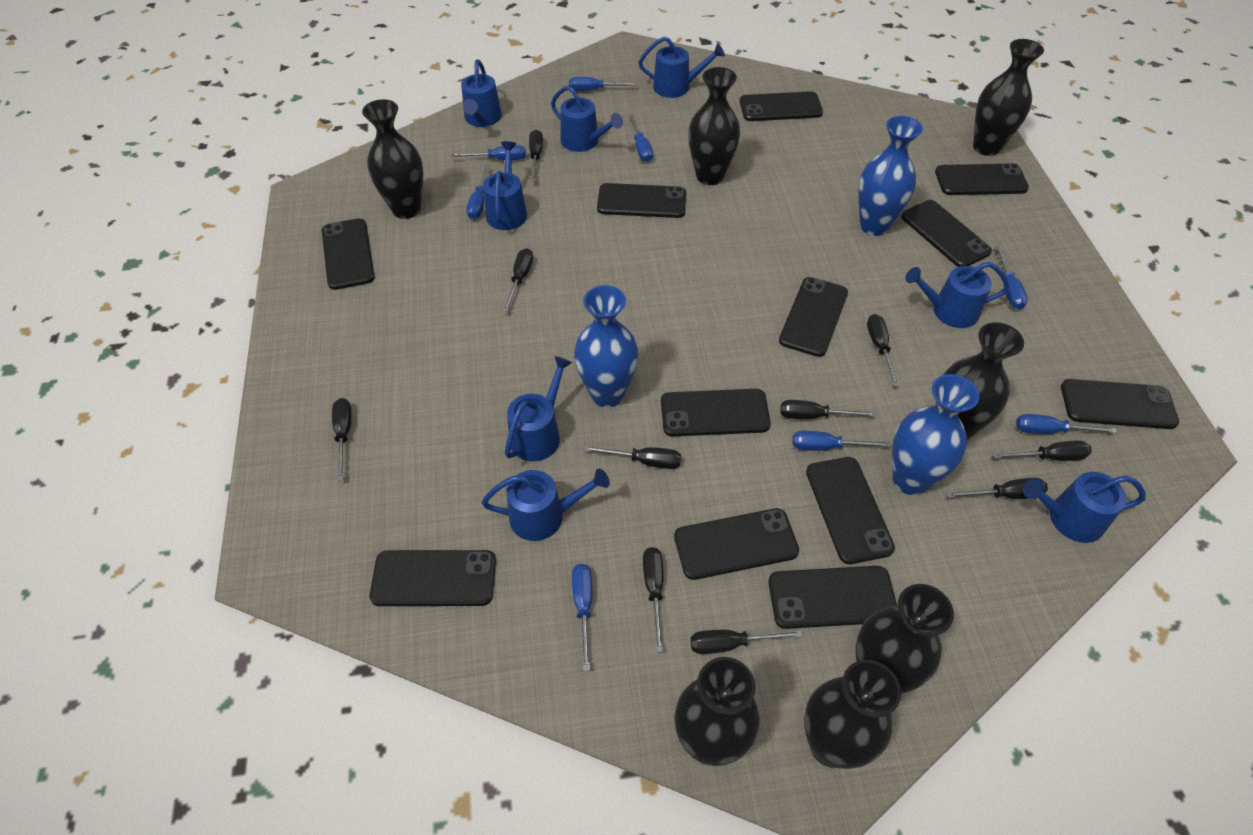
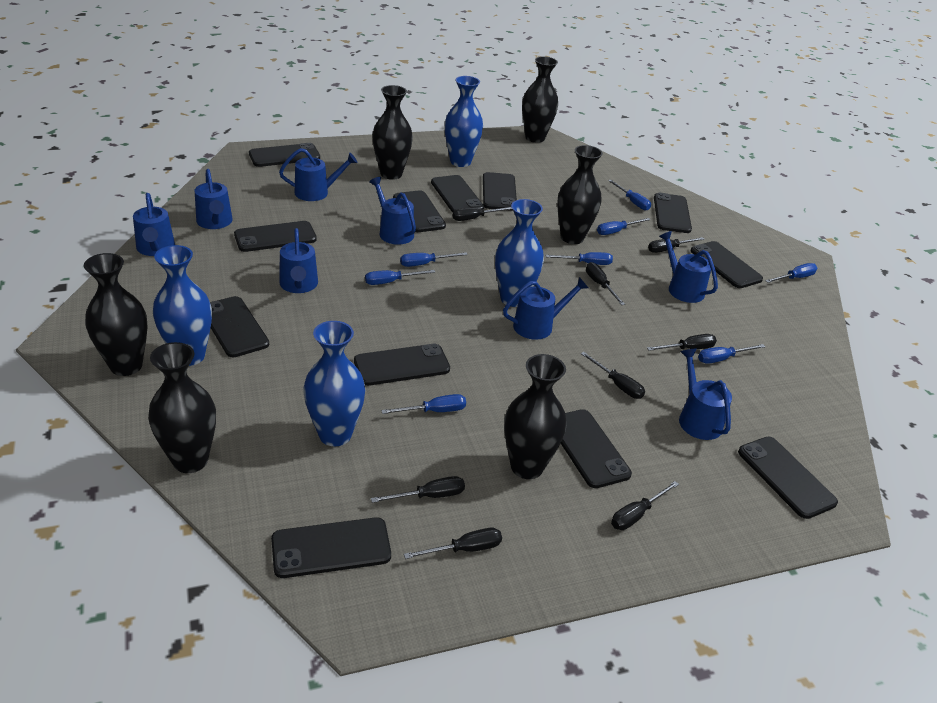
black screwdriver: [332,398,352,481] [503,248,533,312] [529,130,543,181] [583,446,681,469] [643,547,663,652] [690,630,803,654] [780,400,876,419] [867,314,899,386] [946,478,1048,499] [993,440,1092,461] = 10 -> [371,476,465,503] [404,528,502,559] [453,207,512,221] [581,352,645,399] [586,262,625,305] [611,481,679,530] [647,334,717,351] [648,237,705,253] = 8
black vase: [362,99,423,219] [674,657,760,766] [688,67,740,185] [804,660,901,769] [856,584,954,694] [943,322,1024,440] [973,39,1044,156] = 7 -> [84,253,148,376] [148,342,216,473] [372,85,413,180] [504,354,566,479] [522,56,558,143] [557,145,603,244] = 6
blue vase: [574,285,639,408] [858,116,923,236] [892,374,979,495] = 3 -> [153,245,212,366] [303,321,365,446] [445,76,483,167] [495,199,544,307] = 4

